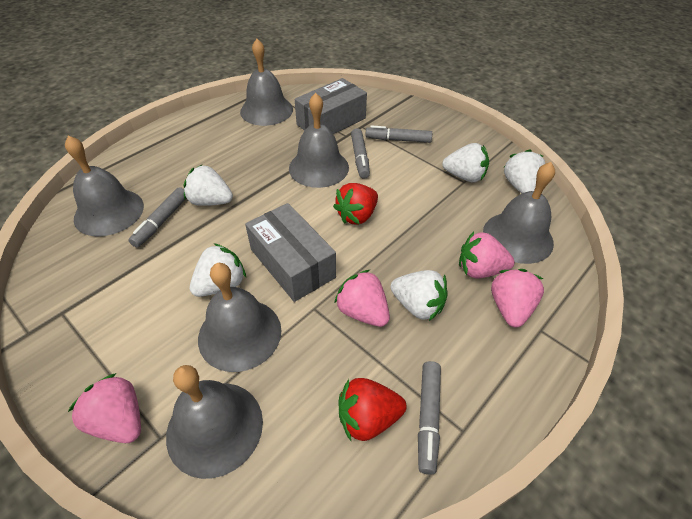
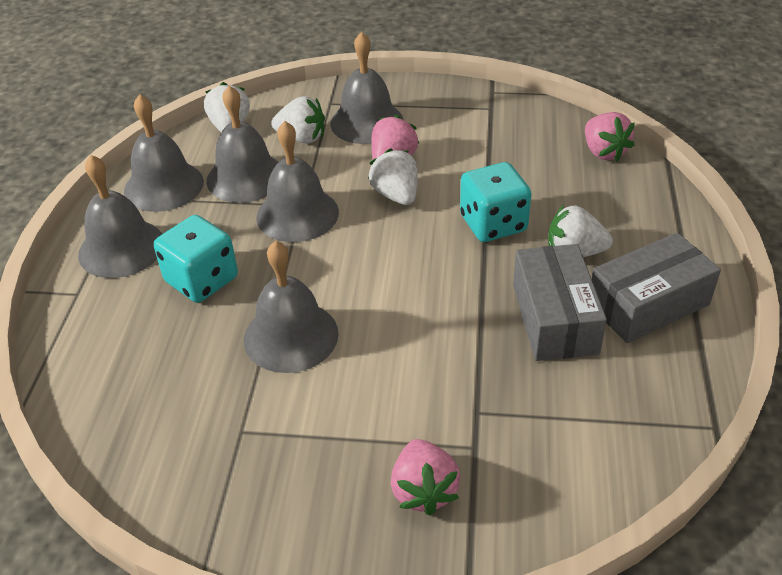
grey marker: [128,187,187,248] [351,128,370,179] [365,125,432,143] [418,361,441,475] = 4 -> none = 0
pink strawberry: [68,373,141,443] [334,270,390,327] [459,231,515,278] [491,269,544,327] = 4 -> [372,115,419,159] [391,439,460,515] [585,112,635,162] = 3
red strawberry: [333,183,378,225] [339,378,407,441] = 2 -> none = 0
turquoise dice: none = 0 -> [154,215,238,303] [460,162,531,242] = 2
white strawberry: [183,164,233,206] [190,243,246,297] [390,270,448,321] [442,143,489,182] [504,149,545,193] = 5 -> [204,82,250,132] [271,96,325,144] [368,148,418,205] [548,205,613,257] = 4

